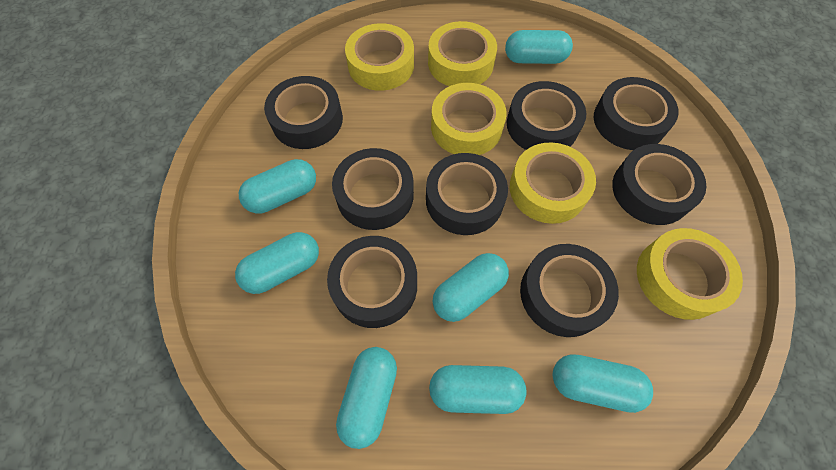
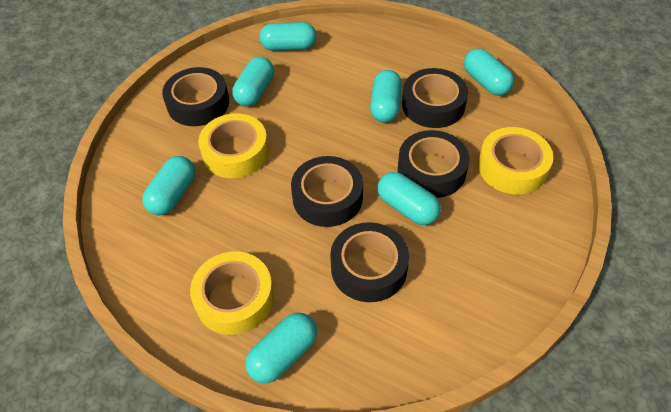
black tape: [264,76,343,149] [327,236,417,328] [332,148,414,230] [426,153,508,235] [507,81,586,150] [520,244,619,337] [594,77,679,150] [612,144,706,225] = 8 -> [162,67,229,126] [291,156,363,227] [330,222,409,302] [398,130,470,198] [402,68,468,128] = 5
yellow tape: [345,23,414,91] [428,21,497,86] [431,83,507,155] [510,142,596,224] [637,228,743,320] = 5 -> [190,251,274,335] [198,113,269,178] [478,127,553,195] = 3

